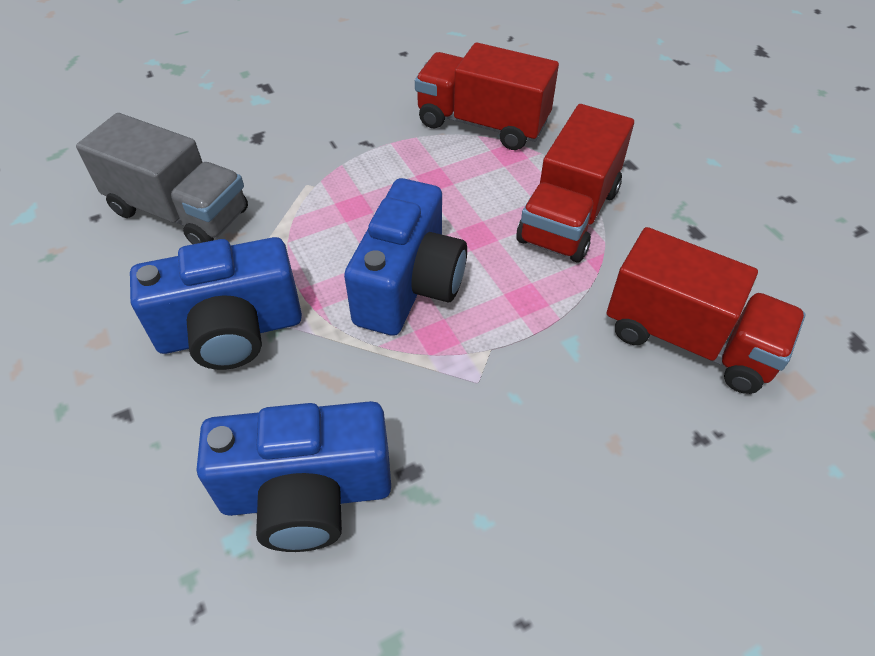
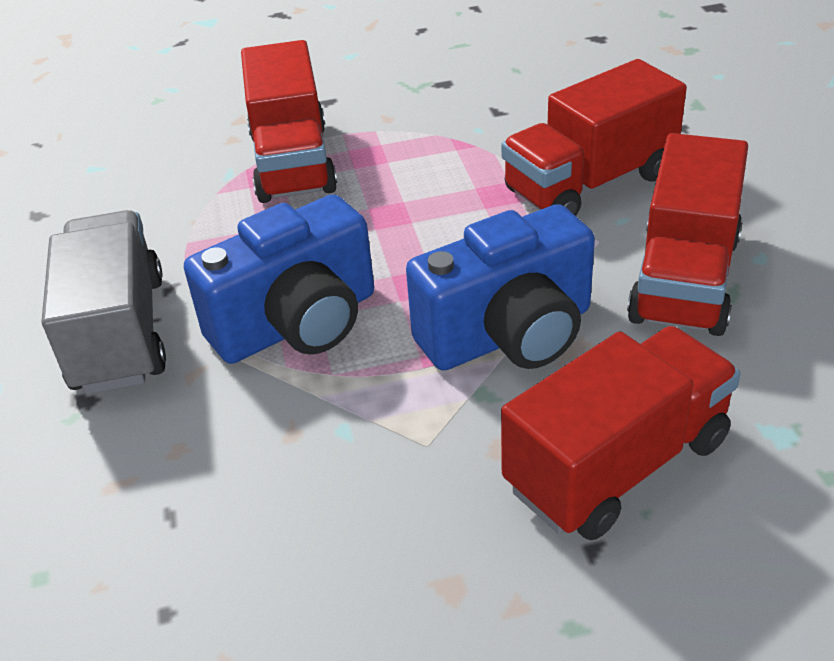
blue camera: [130,237,302,370] [197,401,391,552] [344,178,467,336] = 3 -> [184,194,374,364] [406,204,595,371] = 2
red truck: [415,42,559,150] [516,104,634,262] [607,227,806,394] = 3 -> [241,40,337,203] [501,59,687,216] [501,326,740,540] [627,133,748,336] = 4

